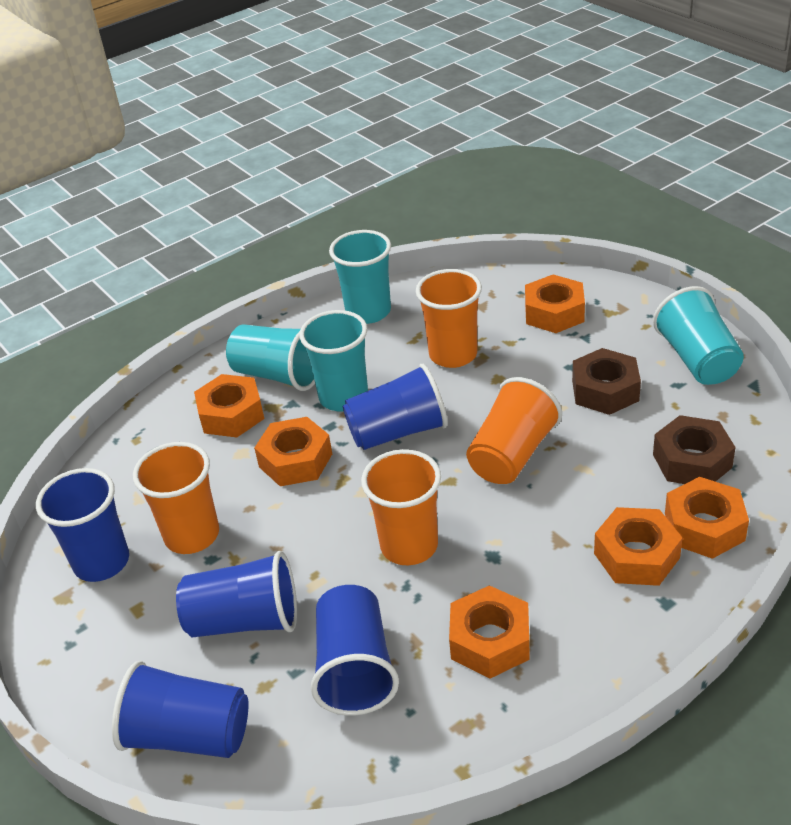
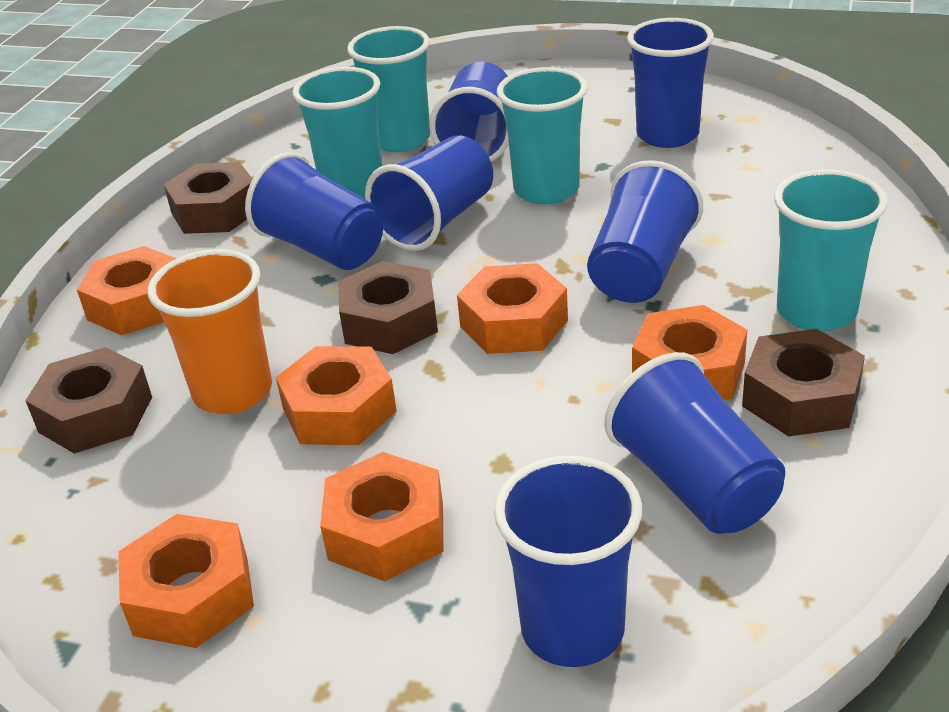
blue cup: [36,468,129,582] [112,661,249,758] [176,551,297,637] [311,585,399,716] [343,364,448,450] = 5 -> [245,152,383,270] [365,136,493,251] [429,62,509,162] [494,456,642,667] [587,160,703,303] [604,352,785,534] [627,18,714,148] = 7
brown nut: [572,348,641,415] [653,415,736,484] = 2 -> [25,347,152,454] [164,162,252,234] [338,261,438,354] [742,329,865,437] = 4
orange cup: [133,442,219,554] [361,449,441,565] [416,269,482,368] [466,377,562,484] = 4 -> [148,249,272,414] = 1

